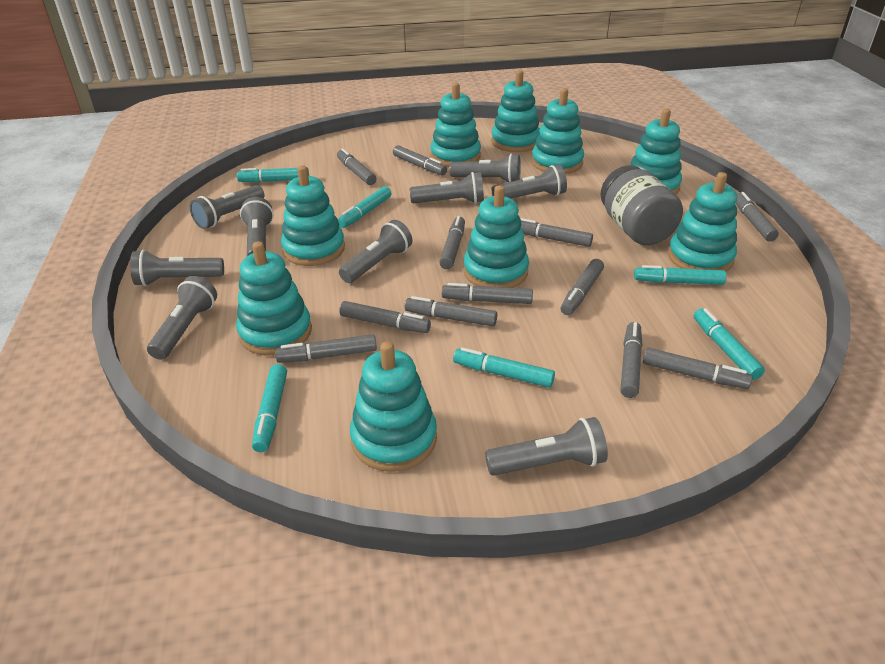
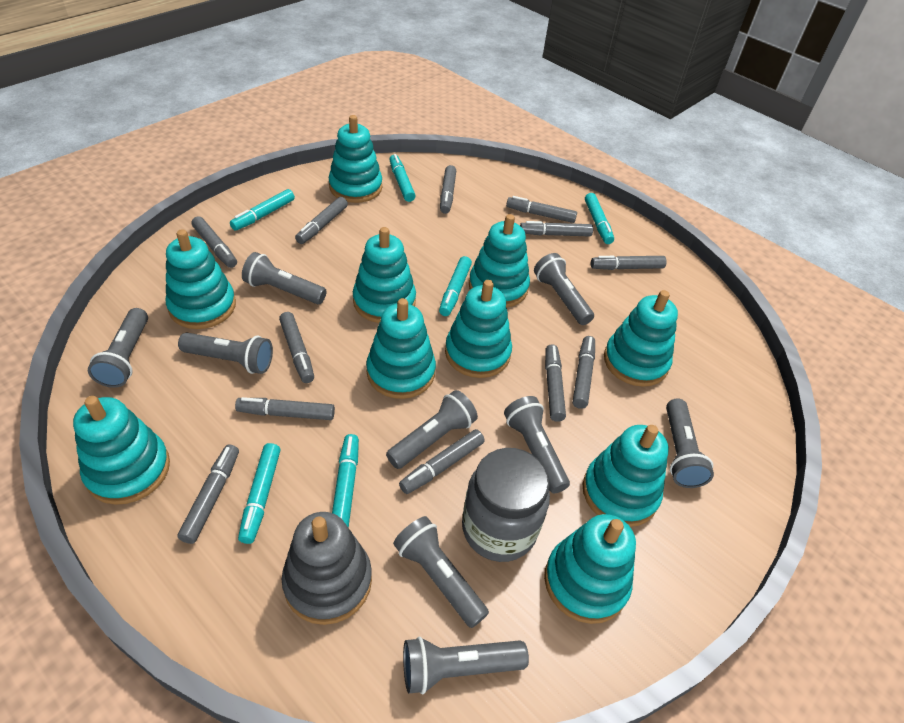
grey stacking toy: none = 0 -> [282,512,372,625] = 1
turquoise stacking toy: [236,241,312,356] [281,166,345,266] [350,341,437,472] [430,83,481,167] [463,185,529,288] [491,70,540,152] [532,88,584,174] [631,109,682,195] [668,172,737,272] = 9 -> [73,396,170,505] [166,229,236,329] [328,115,382,203] [353,227,416,323] [366,298,436,399] [445,280,512,378] [469,214,530,308] [544,514,636,624] [583,425,669,527] [604,290,678,387] = 10

